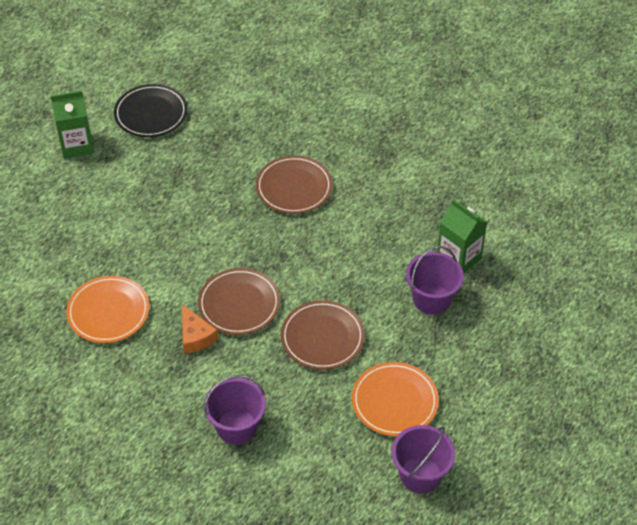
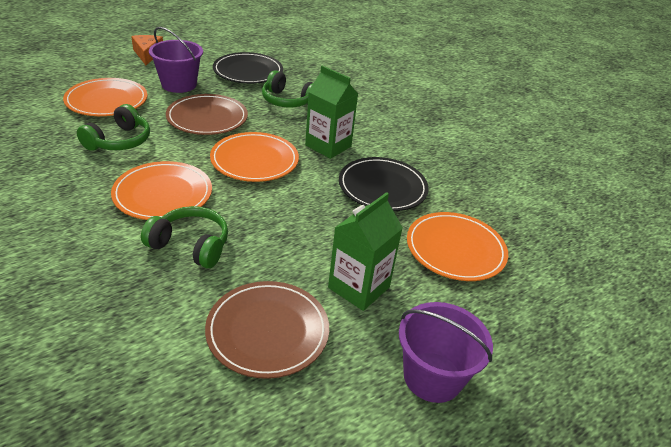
black plate: [114,84,187,137] = 1 -> [213,52,283,84] [339,157,429,211] = 2
brown plate: [198,268,280,335] [256,156,333,214] [281,300,365,370] = 3 -> [166,94,248,135] [205,281,329,379] = 2
green headphones: none = 0 -> [77,104,150,151] [141,206,228,268] [262,70,314,107] = 3
orange plate: [66,276,150,343] [352,362,439,436] = 2 -> [63,78,147,116] [111,161,212,220] [210,132,299,182] [407,212,508,281] = 4
purple bucket: [204,375,266,445] [392,425,455,494] [406,246,464,314] = 3 -> [149,27,203,93] [399,302,493,403] = 2

